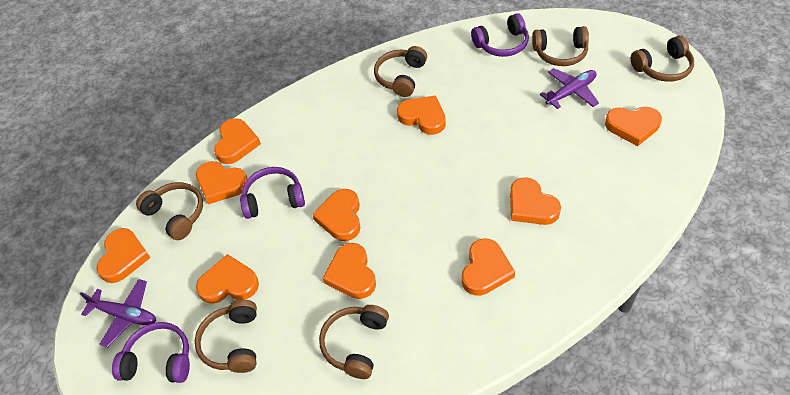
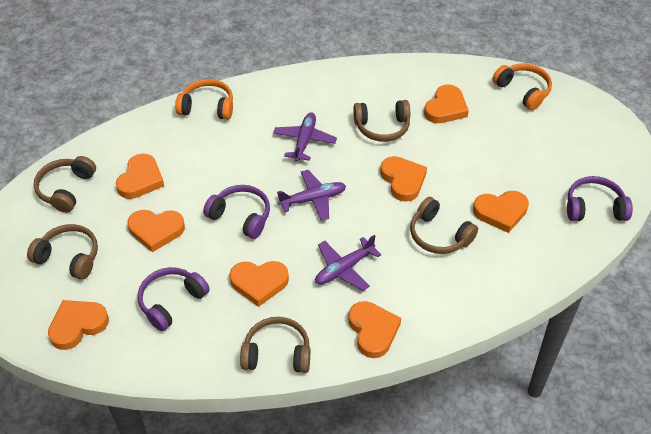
brown headphones: [136,182,203,240] [195,299,257,373] [319,305,389,379] [374,46,427,97] [532,26,589,66] [631,36,694,82] = 6 -> [27,224,98,280] [34,156,96,213] [240,317,310,373] [353,100,410,142] [410,197,478,254] = 5
orange headphones: none = 0 -> [175,79,233,120] [492,63,552,110] = 2
orange heart: [96,228,151,283] [196,161,248,204] [196,254,259,304] [214,118,261,164] [312,189,361,241] [323,243,376,299] [397,95,446,135] [462,238,515,296] [510,177,561,225] [605,107,662,146] = 10 -> [48,300,109,350] [116,153,164,199] [127,210,185,252] [229,261,289,307] [348,301,401,358] [380,156,427,202] [424,85,469,123] [473,191,529,233] = 8
purple plane: [80,279,156,347] [540,68,599,109] = 2 -> [273,112,337,162] [277,170,346,221] [315,234,381,291] = 3

